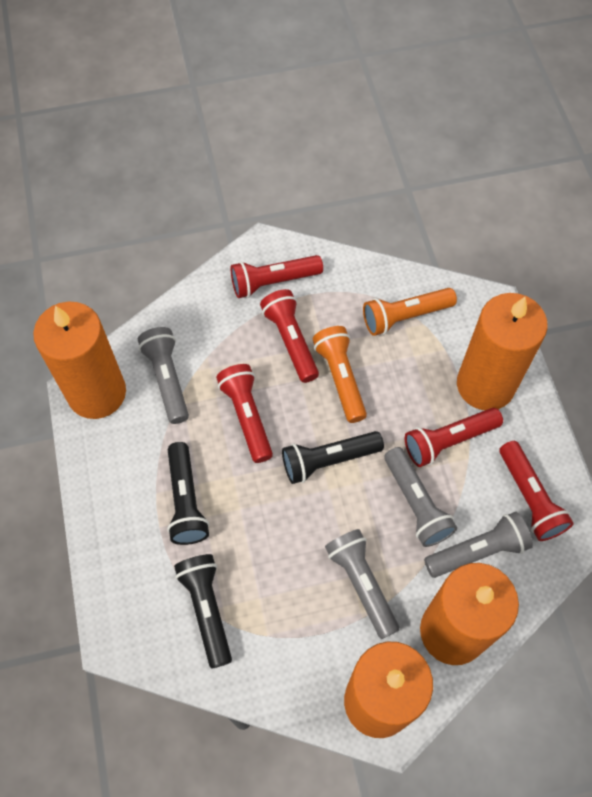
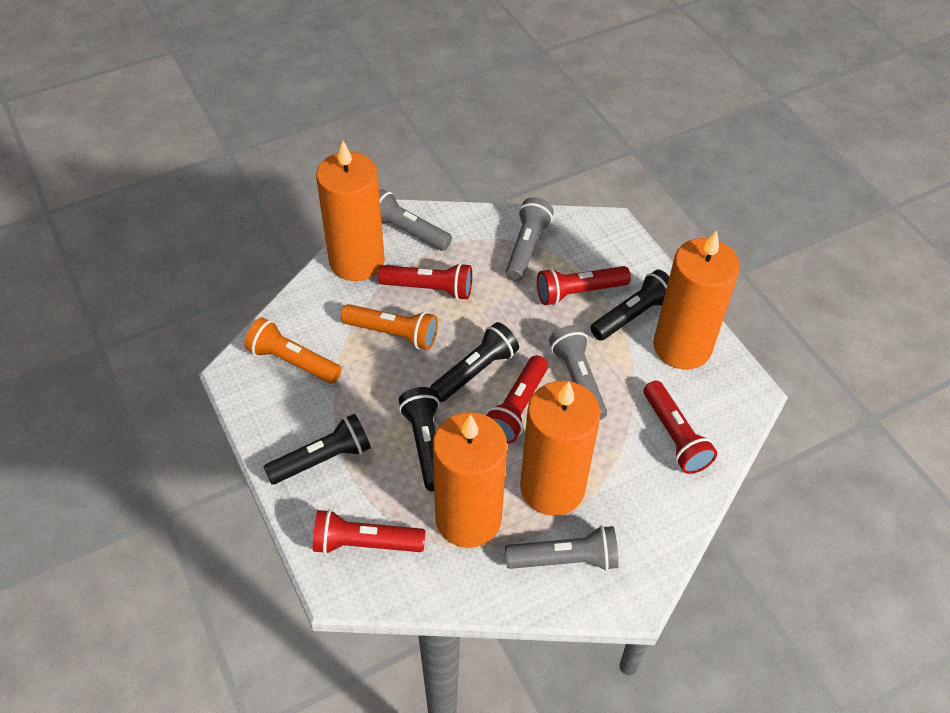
black flashlight: [167,442,209,545] [174,554,232,669] [282,431,384,484] = 3 -> [263,414,371,484] [399,387,439,491] [430,322,519,402] [590,270,670,340] = 4

